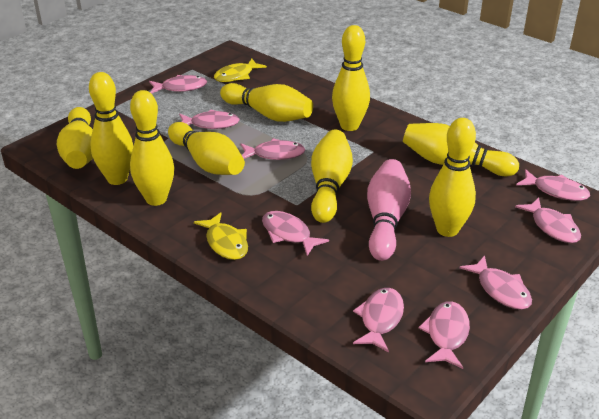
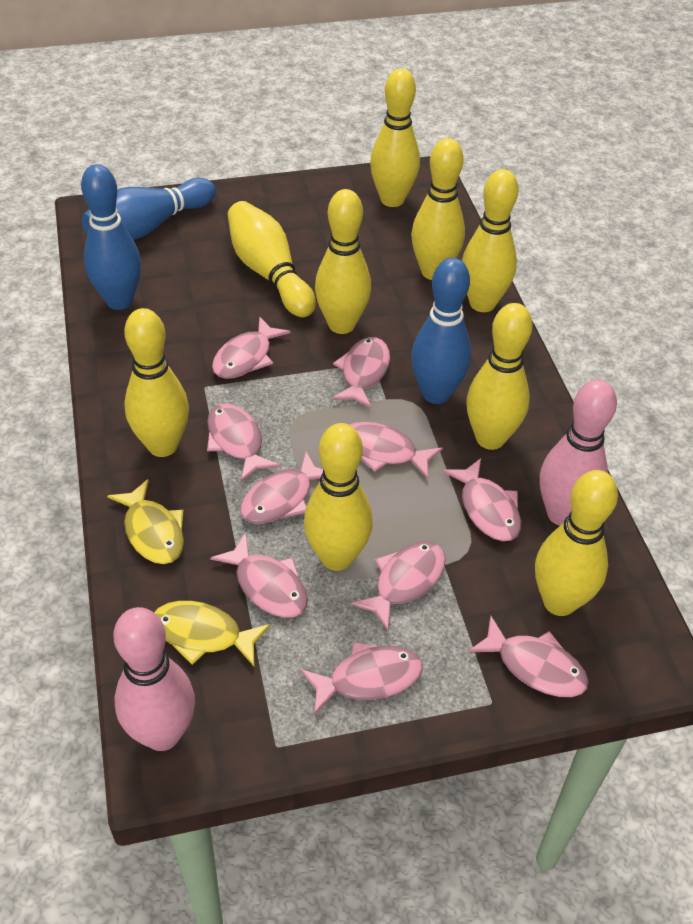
blue bowling pin: none = 0 -> [81,164,141,310] [82,178,216,240] [411,258,471,404] = 3
pink bowling pin: [367,159,411,261] = 1 -> [113,607,195,751] [540,379,617,526] = 2
pink fish: [149,75,207,94] [179,110,240,129] [241,138,305,160] [262,211,329,256] [353,288,404,353] [419,301,470,369] [459,255,532,310] [515,198,581,243] [516,169,590,201] = 9 -> [207,403,280,482] [210,533,308,618] [212,316,291,379] [241,452,323,524] [300,642,423,715] [332,337,390,408] [350,422,443,479] [351,542,446,631] [443,458,521,541] [468,616,589,697] = 10

